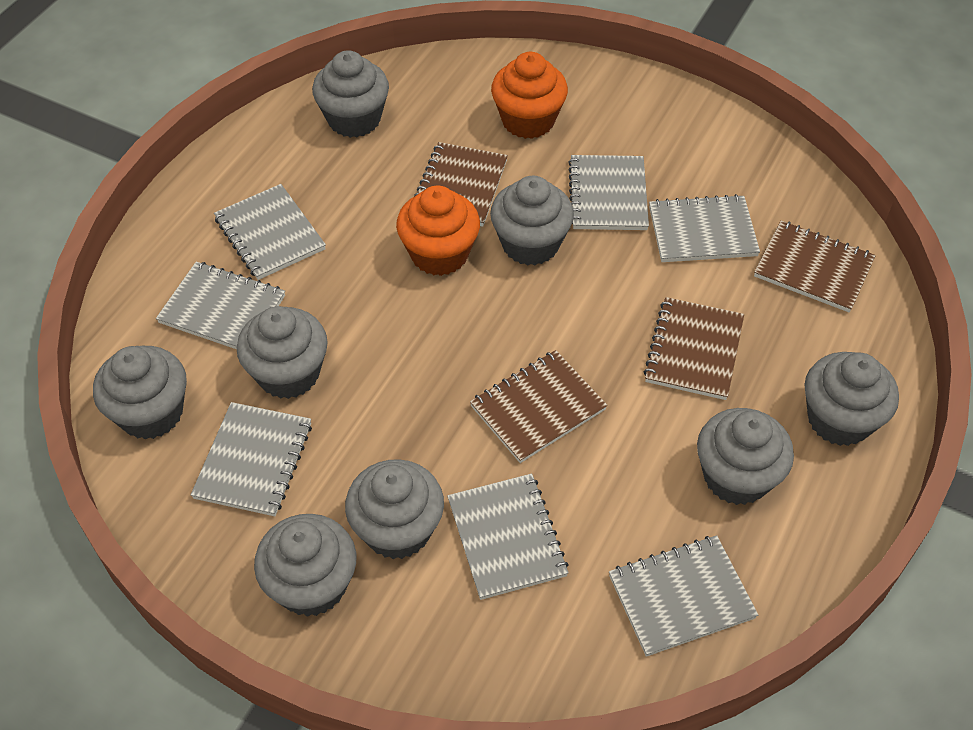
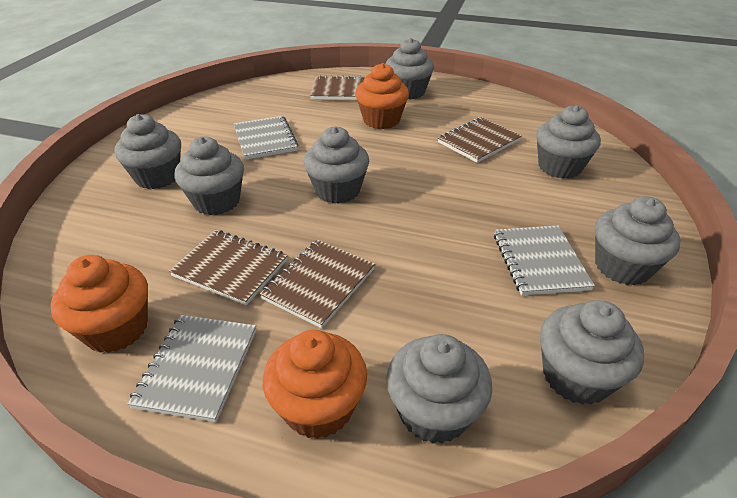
grey notebook: [156,262,285,349] [191,402,312,516] [214,184,326,280] [447,474,569,600] [568,155,649,230] [609,535,758,657] [649,194,760,262] = 7 -> [128,315,256,422] [234,116,298,160] [494,226,595,296] = 3
orange cupcake: [396,186,480,276] [491,52,568,139] = 2 -> [50,255,148,353] [263,330,367,439] [355,63,409,129] = 3

